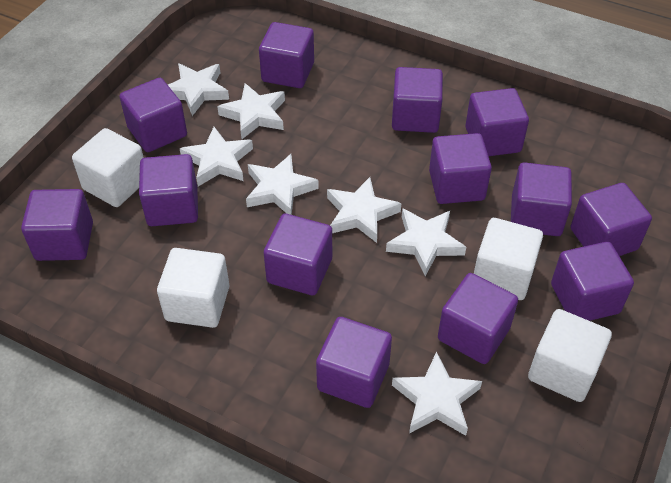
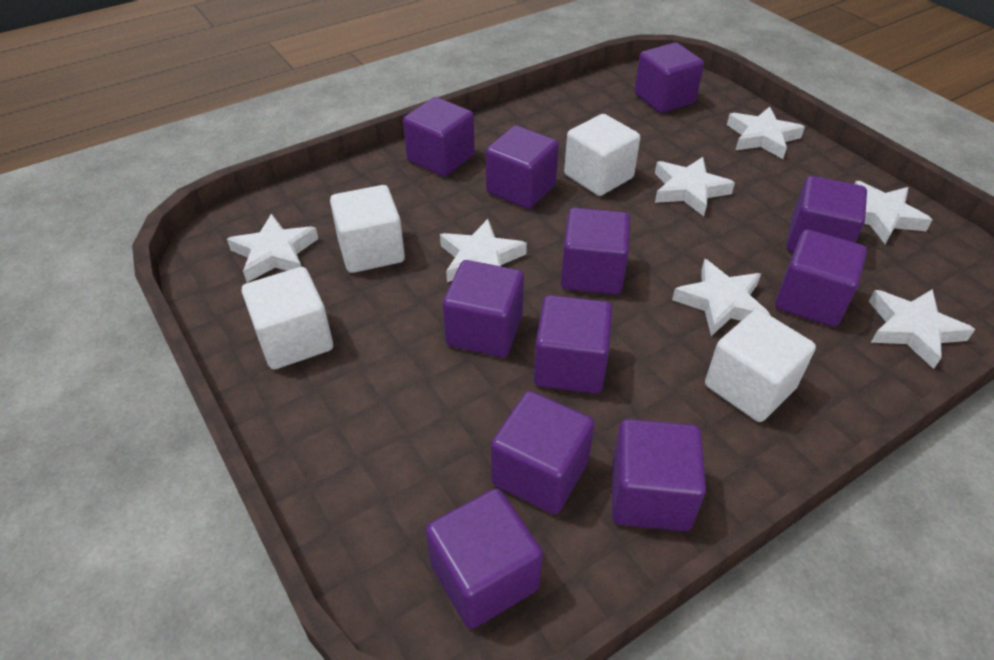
purple cube: [21,189,93,261] [120,78,187,152] [139,154,198,226] [259,22,314,88] [264,214,332,295] [316,317,392,408] [392,67,443,133] [429,133,492,204] [438,273,518,364] [466,88,529,156] [511,162,572,236] [551,242,634,321] [570,183,652,256] = 13 -> [403,97,475,176] [426,489,543,629] [443,260,524,357] [486,126,559,209] [491,391,595,514] [534,295,612,394] [561,208,630,295] [612,419,706,531] [635,42,704,113] [775,230,867,327] [787,176,867,253] = 11

